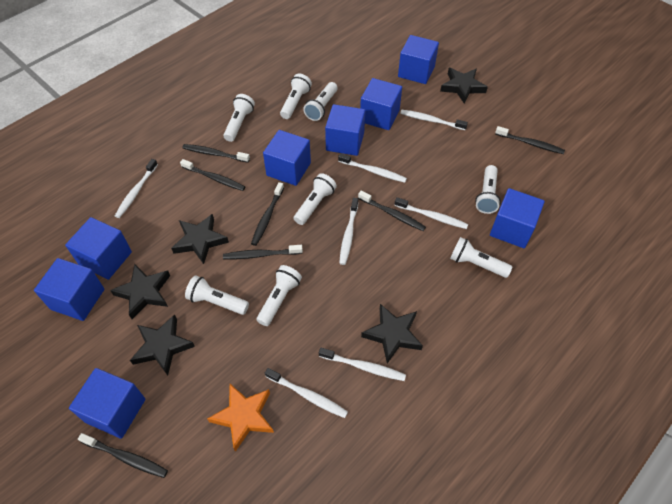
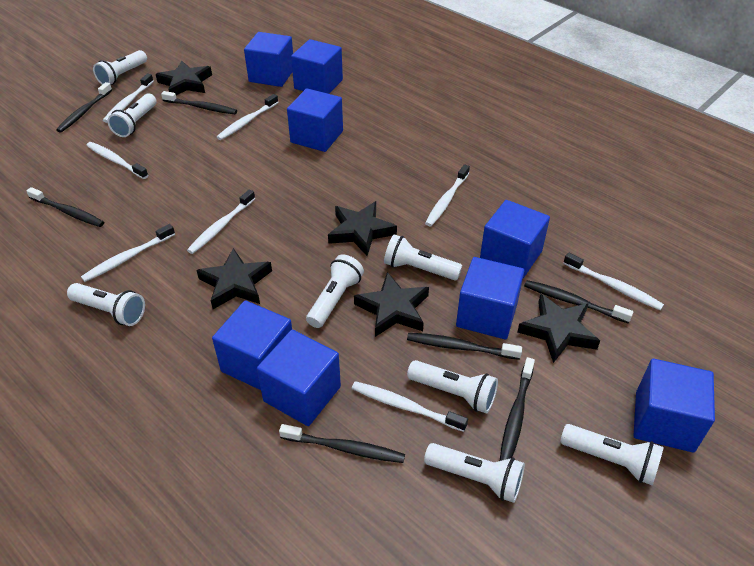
orange star: [207,384,274,452] = 1 -> none = 0
white toothbrush: [115,159,158,218] [265,368,348,418] [319,348,406,381] [338,153,407,183] [339,198,358,265] [394,197,468,229] [400,110,468,130] = 7 -> [81,224,175,282] [86,142,148,179] [103,74,154,123] [187,189,255,254] [217,94,278,140] [352,381,468,432] [425,164,470,226] [563,252,664,310] = 8

